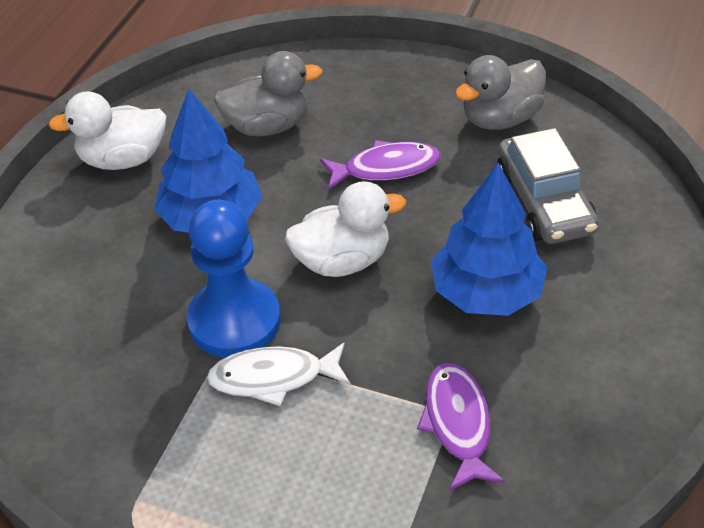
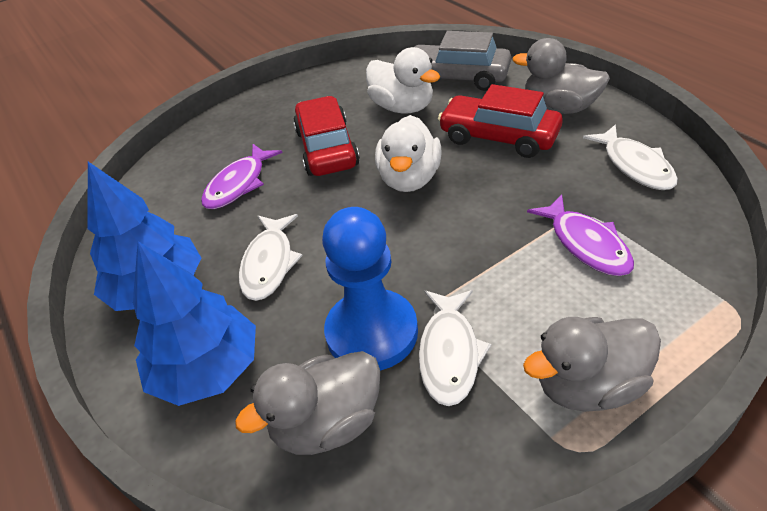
grey duck: [214,51,323,137] [455,55,546,130] = 2 -> [235,351,380,455] [512,38,610,114] [523,317,661,412] = 3
red car: none = 0 -> [293,96,360,176] [438,84,563,158] = 2
white fish: [207,342,351,407] = 1 -> [239,214,303,301] [419,290,491,406] [583,124,678,190] = 3

